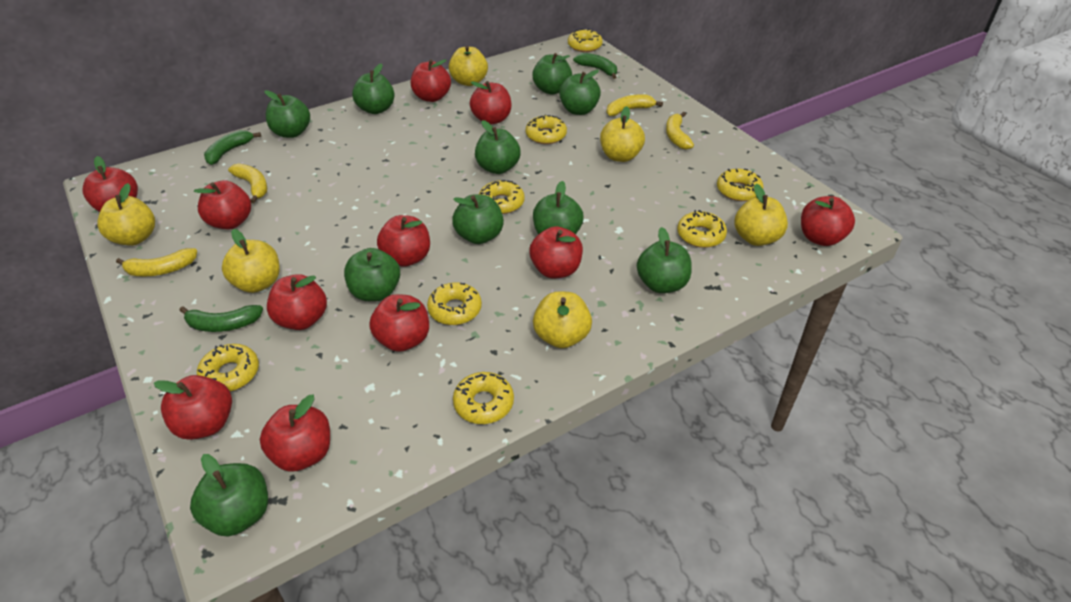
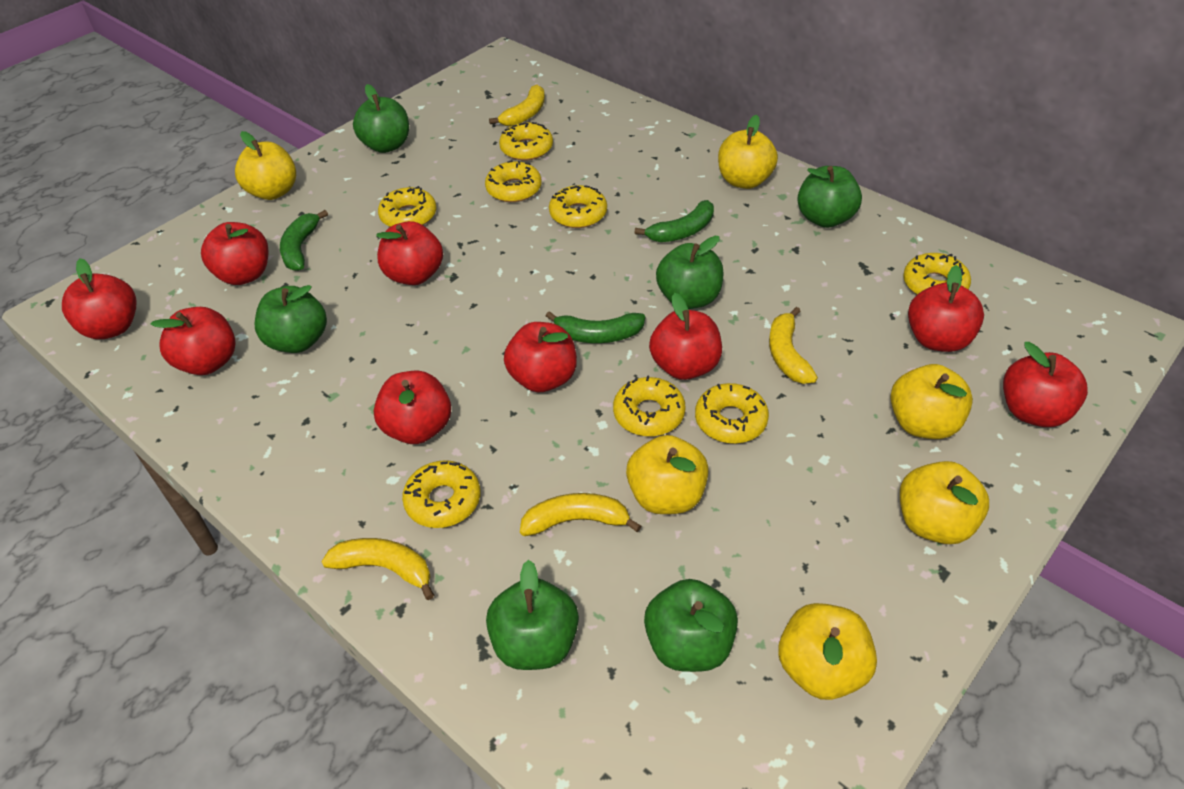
green apple: [190,454,268,537] [265,90,310,138] [344,248,400,301] [352,63,395,114] [452,194,504,244] [475,120,521,174] [532,53,572,95] [533,181,584,234] [559,70,601,115] [637,227,692,293] = 10 -> [255,285,327,353] [353,84,409,153] [486,560,579,670] [644,579,738,672] [656,236,724,309] [797,166,862,228] = 6
red apple: [83,156,138,212] [154,375,232,440] [194,180,251,229] [260,395,330,472] [267,274,327,330] [369,294,429,352] [377,215,430,267] [411,59,451,102] [470,81,511,125] [529,226,583,278] [801,196,855,246] = 11 -> [62,258,137,339] [150,307,236,375] [201,222,269,285] [374,370,451,444] [376,221,443,285] [504,322,577,392] [649,293,722,380] [908,265,984,352] [1003,342,1088,427] = 9

